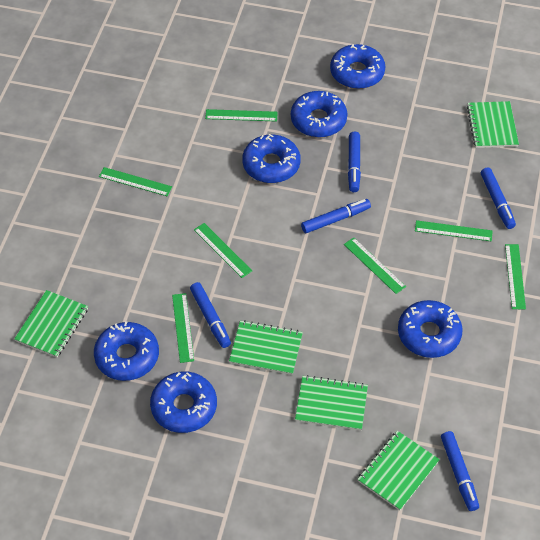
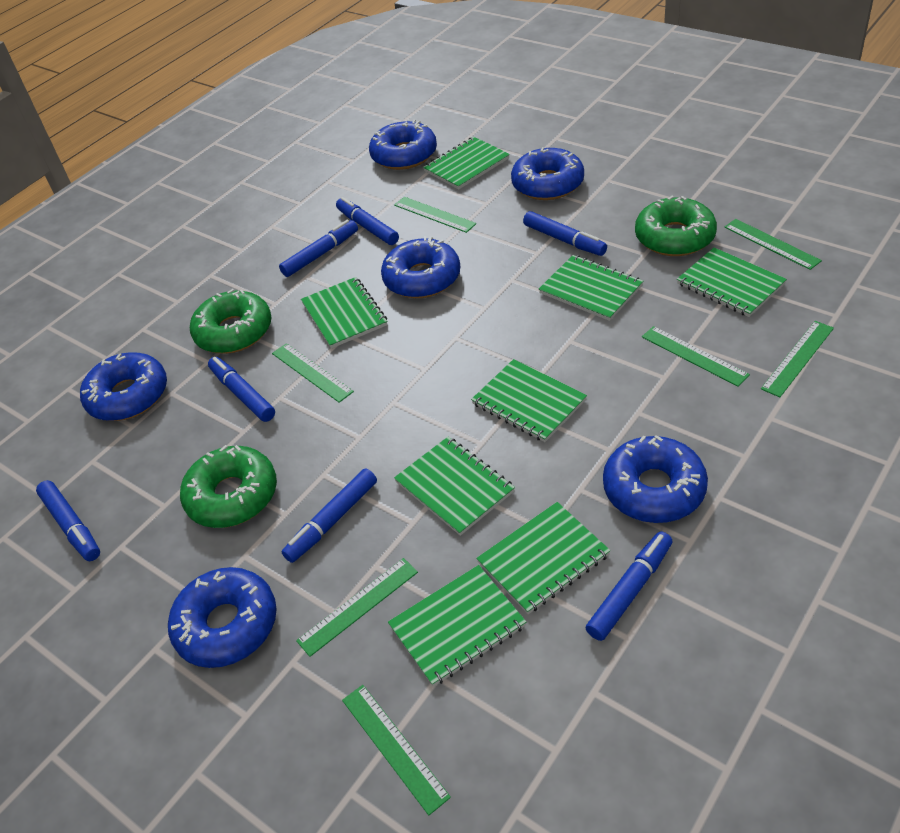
blue marker: [190,282,231,348] [301,199,371,233] [348,132,361,192] [441,431,479,511] [481,167,516,229] = 5 -> [36,480,100,561] [208,357,275,422] [279,220,358,277] [282,469,377,563] [336,197,399,245] [523,211,607,256] [586,531,673,641] = 7
green donut: none = 0 -> [180,445,277,528] [190,289,271,354] [635,196,717,256] = 3
green notebook: [14,290,88,357] [229,320,303,375] [295,375,368,431] [357,431,440,511] [467,101,519,148] = 5 -> [301,277,387,348] [388,565,526,687] [394,437,515,536] [423,137,510,190] [471,359,587,442] [476,502,611,614] [539,255,643,321] [677,248,787,317] = 8

